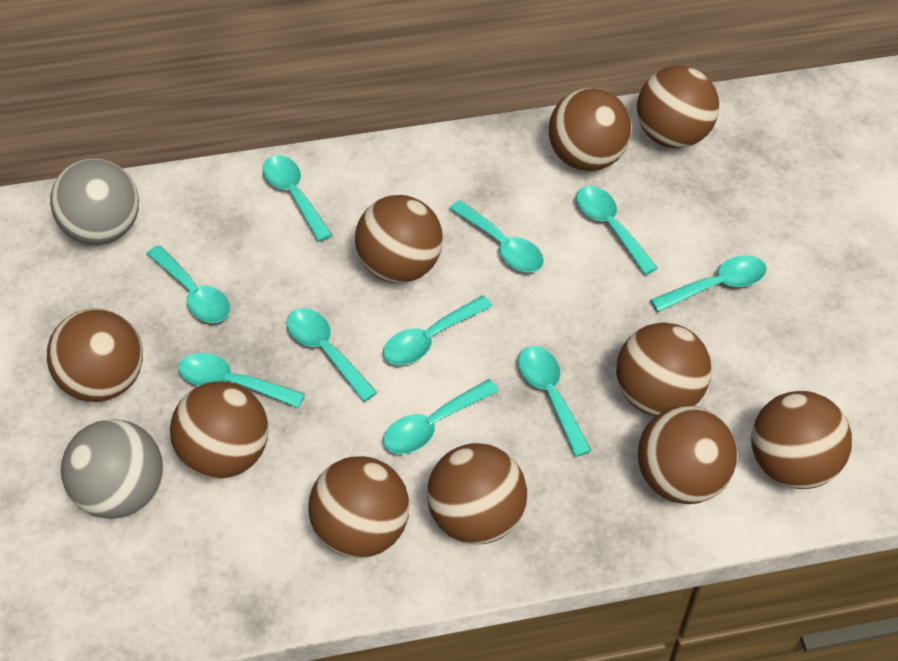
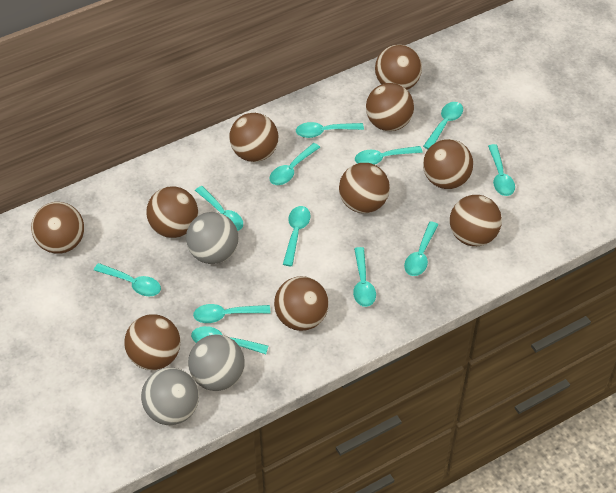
grey ball: [50,159,139,245] [61,419,163,519] = 2 -> [141,367,199,425] [186,212,238,264] [188,334,245,391] = 3
turquoise spoon: [147,245,230,323] [178,353,305,408] [262,155,332,242] [287,308,377,402] [383,295,492,365] [383,379,499,454] [450,200,544,273] [518,346,591,457] [576,186,658,275] [650,255,766,312] = 10 -> [94,263,161,296] [191,326,268,354] [193,304,271,323] [195,186,243,231] [270,143,320,185] [283,206,311,266] [296,122,364,138] [353,247,376,307] [355,146,423,165] [404,221,438,276] [423,102,463,149] [488,144,515,196] = 12

